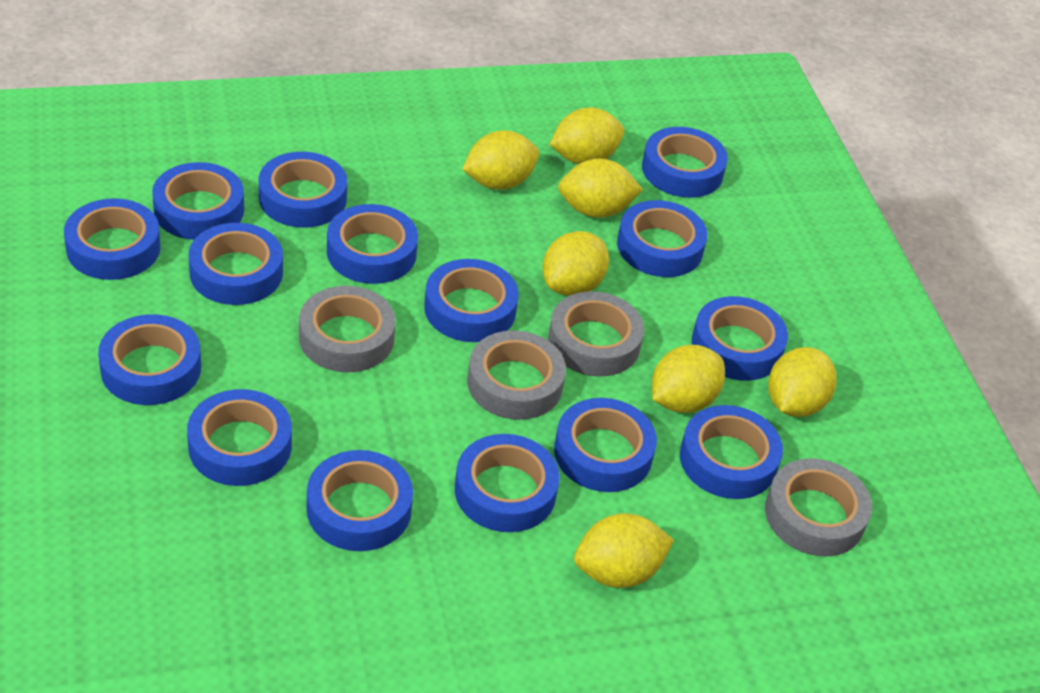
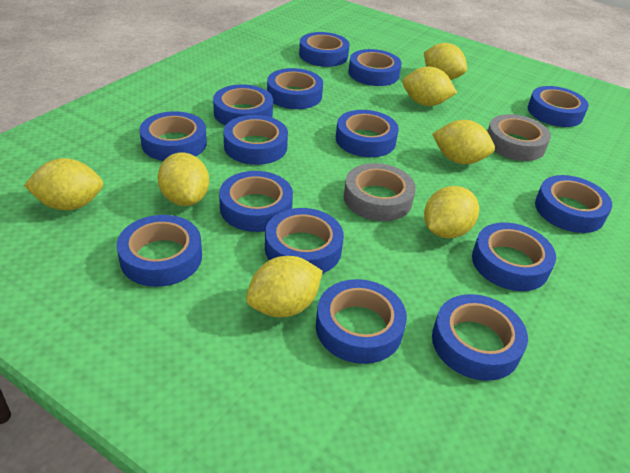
grey tape: [299,286,396,373] [467,330,566,420] [548,291,644,377] [765,459,872,556] = 4 -> [344,163,416,221] [487,114,551,161] = 2

